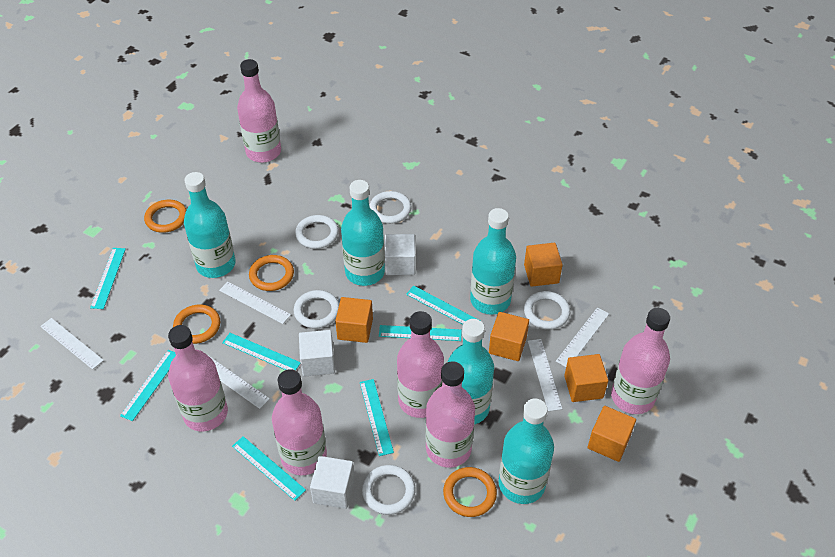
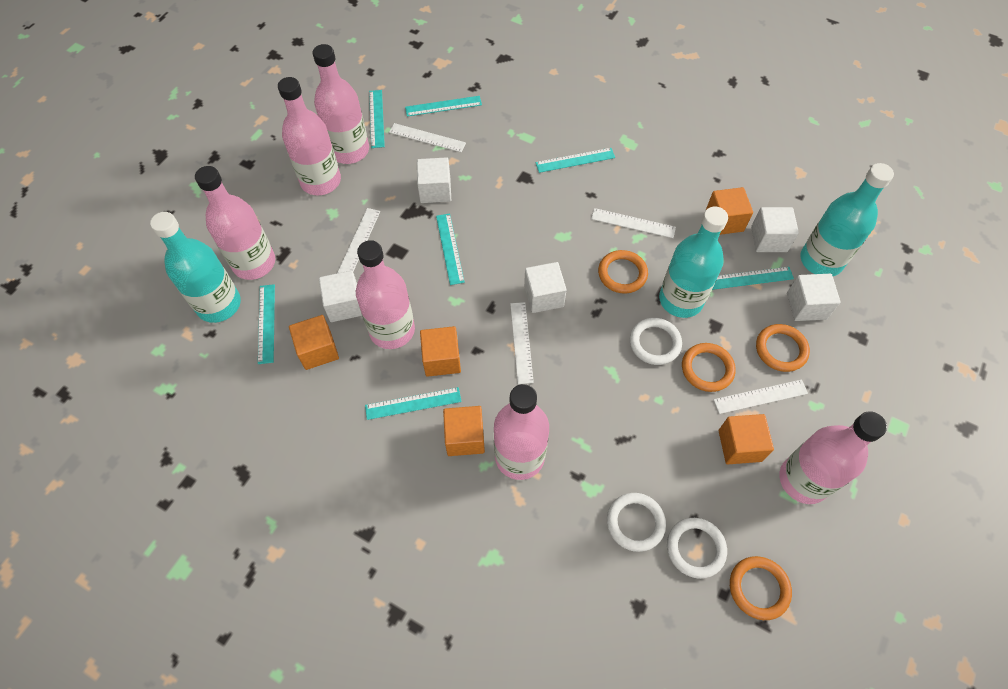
turquoise bottle: [184,172,236,278] [341,180,385,286] [448,319,494,425] [470,208,516,315] [498,398,554,504] = 5 -> [150,212,241,323] [659,206,728,318] [801,163,894,276] = 3
white cube: [299,330,335,377] [310,456,355,509] [385,234,415,275] = 3 -> [319,271,362,322] [417,157,451,203] [524,262,567,313] [751,207,799,252] [787,274,841,321] = 5
white ring: [294,290,339,329] [295,215,339,249] [362,465,416,515] [369,191,411,224] [524,291,570,330] = 5 -> [607,493,666,552] [630,318,682,365] [667,518,727,579] = 3

